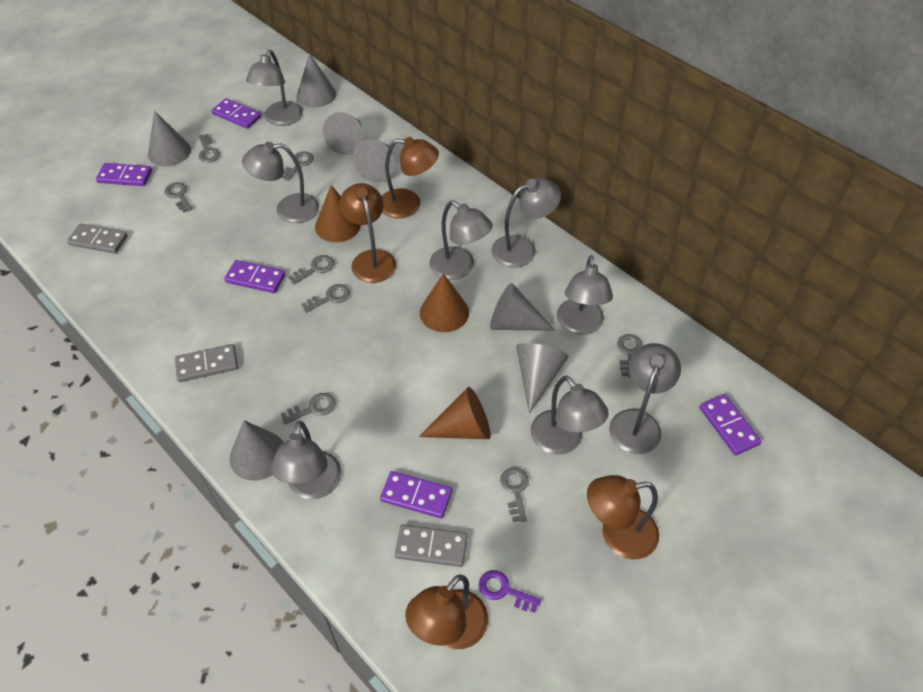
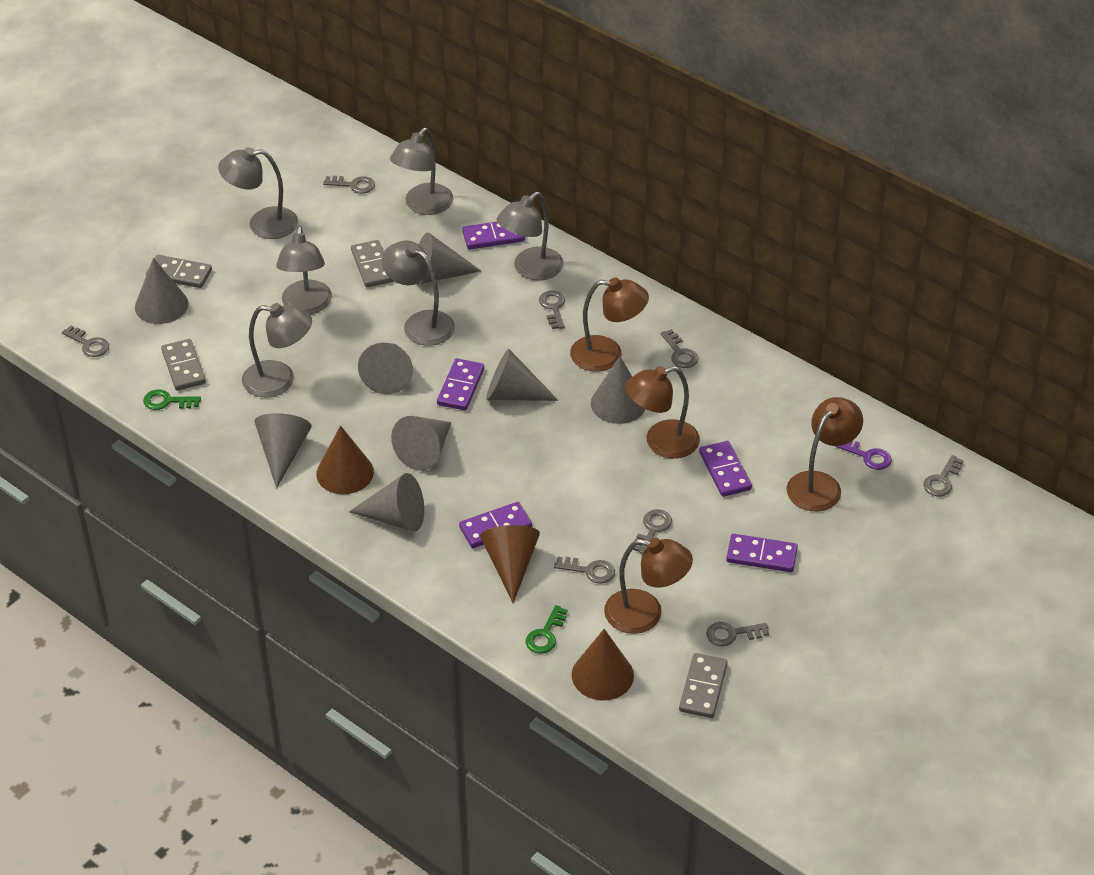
green key: none = 0 -> [143,389,201,410] [526,605,568,654] = 2
grey cone: [148,111,191,166] [230,420,284,481] [297,53,336,108] [323,112,364,155] [353,139,395,182] [490,283,555,331] [516,343,568,413] = 7 -> [135,258,189,324] [254,413,312,488] [349,473,424,532] [358,343,413,394] [391,416,451,471] [418,232,481,285] [486,349,558,401] [591,356,645,424] = 8
grey domino: [67,224,128,254] [175,344,238,382] [395,525,467,567] = 3 -> [146,255,212,288] [161,339,206,391] [351,240,393,287] [679,653,728,718] = 4
grey lamp: [242,142,319,223] [246,50,303,126] [271,421,342,499] [429,200,493,280] [492,178,561,268] [531,375,609,455] [557,255,613,335] [609,343,681,454] = 8 -> [218,147,298,239] [242,303,312,397] [276,225,332,314] [381,241,455,345] [390,128,454,215] [497,192,564,281] = 6

